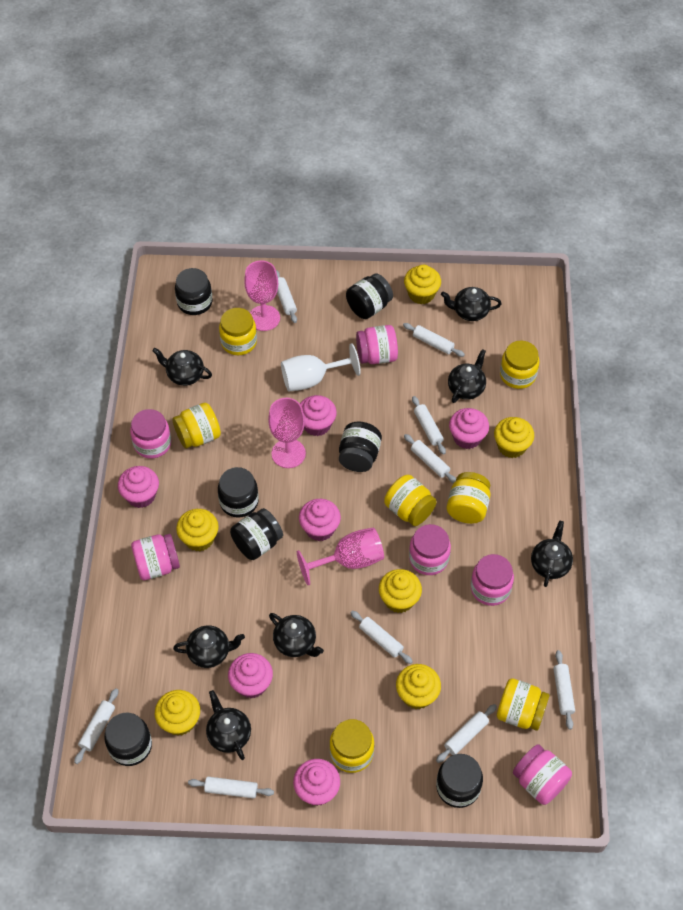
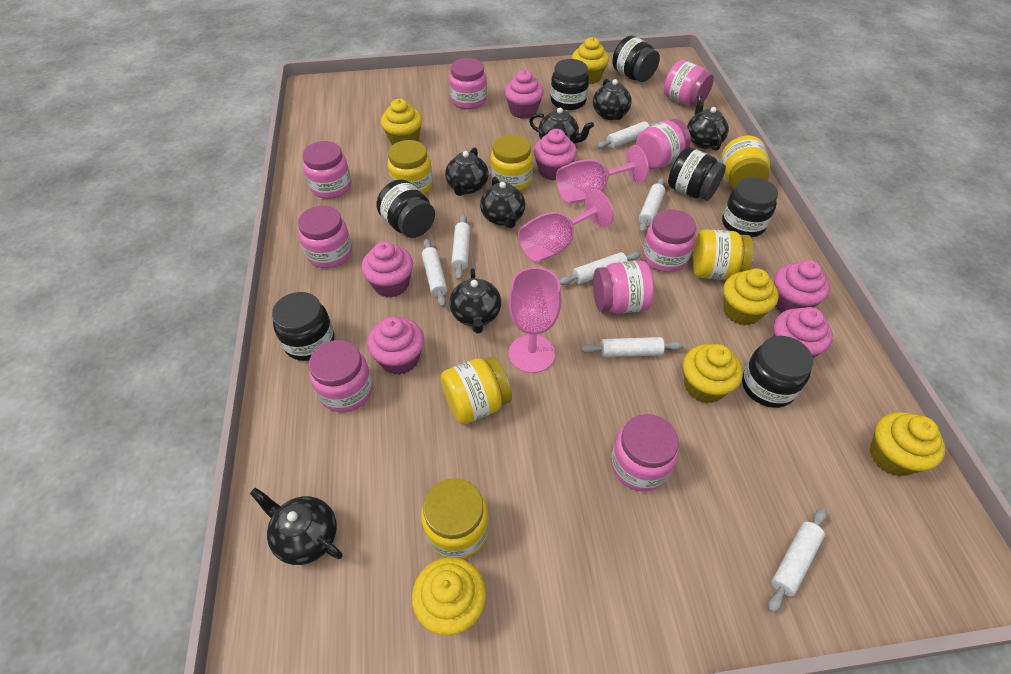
pink jar: [130,409,171,458] [131,534,180,580] [356,325,398,364] [409,524,451,575] [471,554,514,606] [513,744,572,805] = 6 -> [298,206,352,268] [302,141,352,199] [309,340,373,412] [449,58,487,109] [593,261,654,314] [611,414,679,492] [636,119,691,170] [643,209,696,272] [664,60,714,107] = 9
white goblet: [281,343,361,392] = 1 -> none = 0
white rolling pin: [74,688,118,764] [188,777,274,799] [276,270,297,323] [350,611,413,664] [403,323,465,357] [404,434,456,483] [412,396,446,455] [436,704,497,763] [553,650,575,730] = 9 -> [422,239,447,307] [451,214,470,280] [559,252,641,285] [581,337,683,357] [597,121,659,149] [639,178,665,233] [768,508,827,613] = 7
yellow jar: [173,403,221,449] [219,308,257,355] [329,719,374,773] [384,475,437,526] [446,472,490,524] [497,678,550,731] [500,341,540,389] = 7 -> [388,140,433,194] [421,478,489,559] [441,356,512,425] [490,135,533,191] [693,229,753,280] [721,136,770,189] = 6

